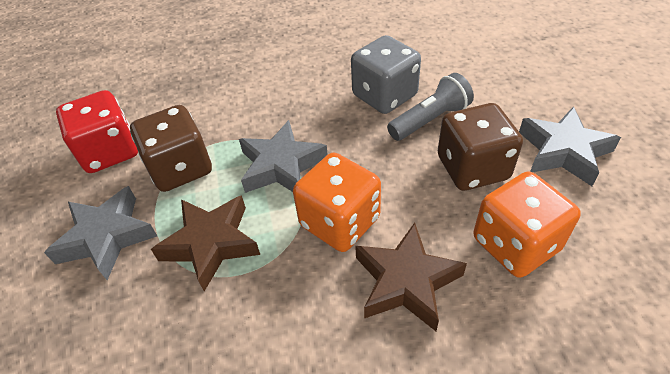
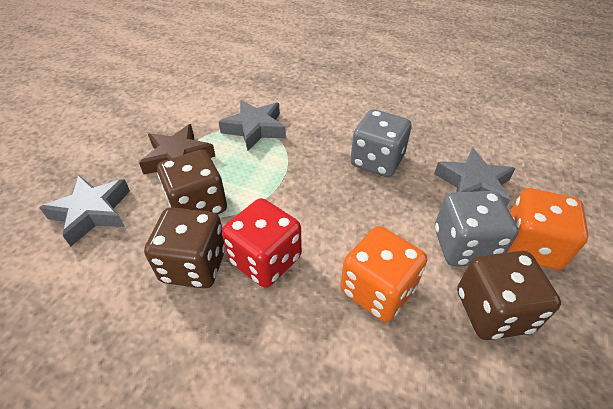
brown dice: [130,105,212,192] [438,103,523,191] = 2 -> [144,207,226,289] [157,150,227,214] [457,251,561,340] = 3
brown star: [151,195,260,291] [355,223,467,331] = 2 -> [139,124,215,174] = 1
grey dice: [351,35,421,114] = 1 -> [350,109,412,177] [435,191,518,266] = 2
grey flashlight: [387,73,474,141] = 1 -> none = 0

